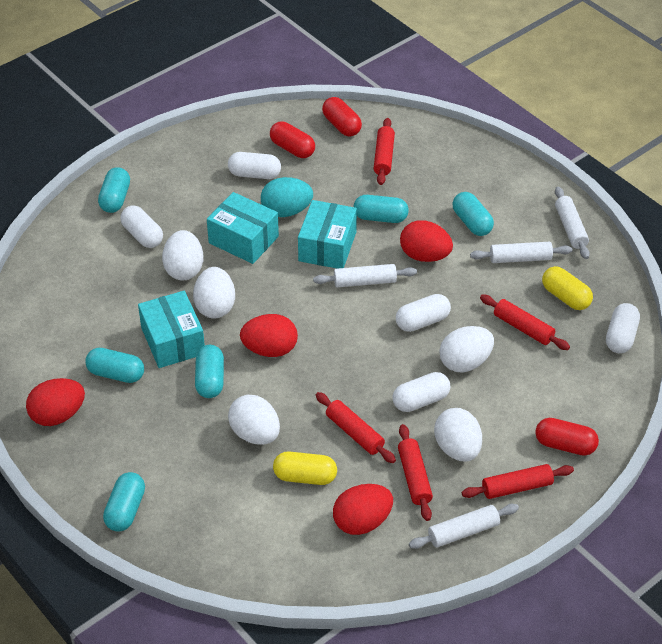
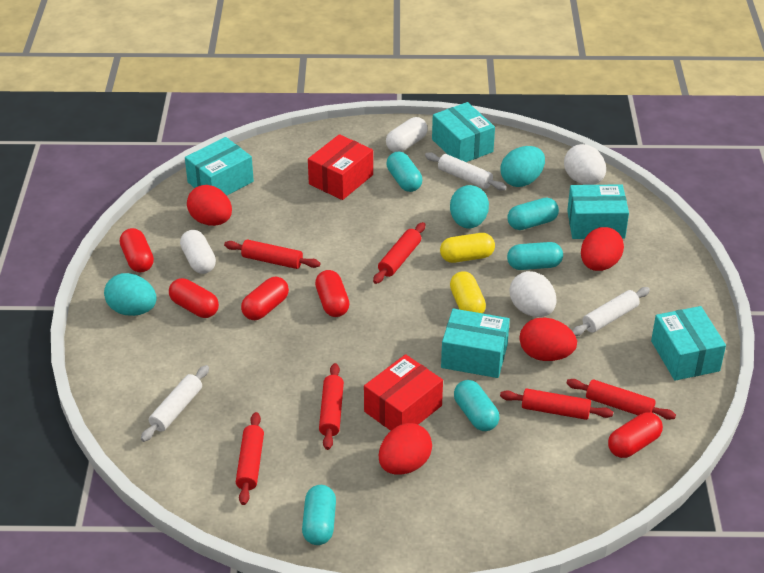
red box: none = 0 -> [308,134,373,200] [364,354,443,431] = 2
red capsule: [270,121,315,158] [322,97,362,136] [535,418,599,456] = 3 -> [120,228,154,273] [169,278,219,318] [241,277,289,320] [315,270,349,317] [608,412,663,458] = 5
red rolling pin: [316,392,396,463] [374,118,395,185] [398,424,433,521] [462,464,574,499] [480,294,570,350] = 5 -> [224,240,320,269] [236,412,264,505] [319,363,344,450] [373,222,425,284] [500,389,613,420] [566,379,676,420] = 6
turquoise box: [138,291,205,368] [207,192,279,264] [298,200,357,269] = 3 -> [185,137,254,195] [432,102,495,162] [441,308,510,378] [567,184,629,239] [651,306,726,381] = 5
turquoise capsule: [85,348,144,383] [98,167,130,213] [103,472,145,532] [195,345,224,398] [353,195,409,223] [452,192,494,236] = 6 -> [302,485,336,545] [386,151,422,192] [454,380,500,431] [507,242,563,270] [508,198,559,230] = 5
turquoise egg: [261,177,313,217] = 1 -> [104,273,157,316] [450,185,489,229] [501,146,545,187] = 3
white capsule: [120,205,163,248] [228,152,281,179] [393,372,450,412] [396,294,451,332] [606,303,640,353] = 5 -> [180,230,216,274] [386,117,428,152] = 2
white egg: [162,230,203,281] [193,267,235,319] [228,395,280,445] [434,408,482,462] [439,326,494,372] = 5 -> [510,271,557,317] [564,144,606,185] = 2
white rolling pin: [313,264,417,287] [409,504,519,549] [470,242,573,263] [555,187,590,259] = 4 -> [141,365,209,442] [425,152,507,191] [572,287,650,336] = 3

